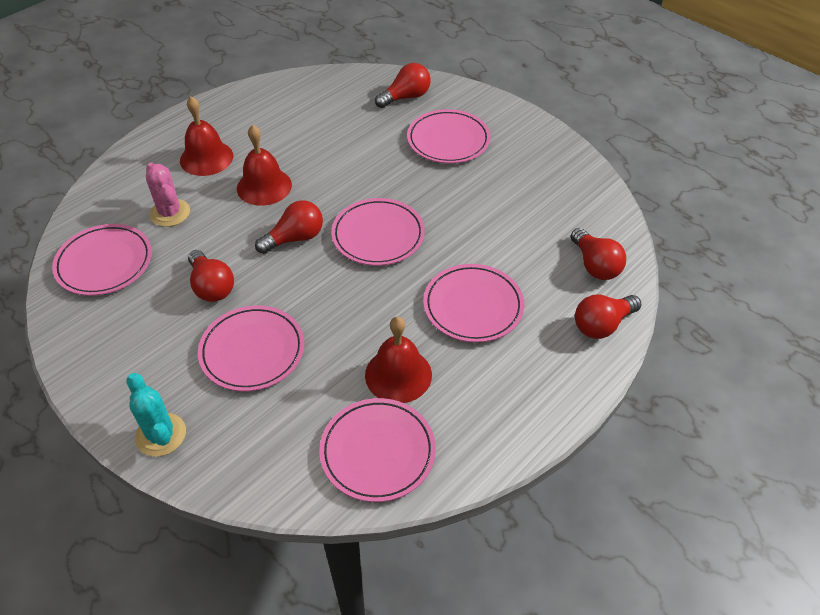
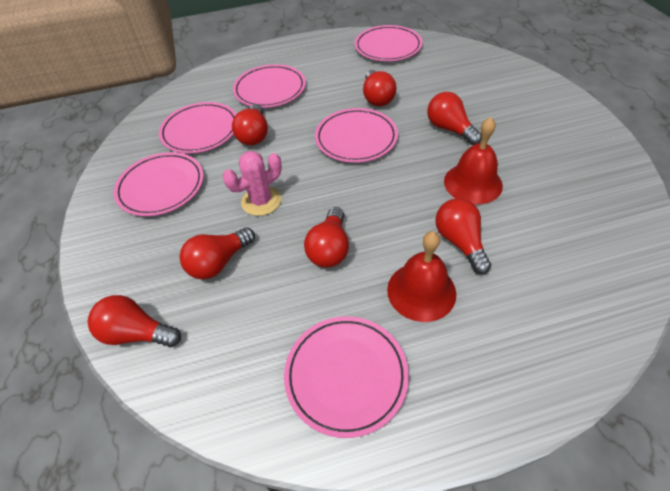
red bell: [180,97,233,176] [237,125,292,206] [365,317,432,403] = 3 -> [387,231,456,322] [444,117,503,204] = 2
red light bulb: [188,250,234,302] [255,200,323,254] [375,63,431,108] [571,228,626,280] [575,295,641,339] = 5 -> [88,295,181,347] [179,227,255,280] [232,104,268,145] [304,207,349,268] [363,70,397,106] [427,92,481,145] [435,198,491,274] = 7
turquoise cactus: [127,373,186,457] = 1 -> none = 0

